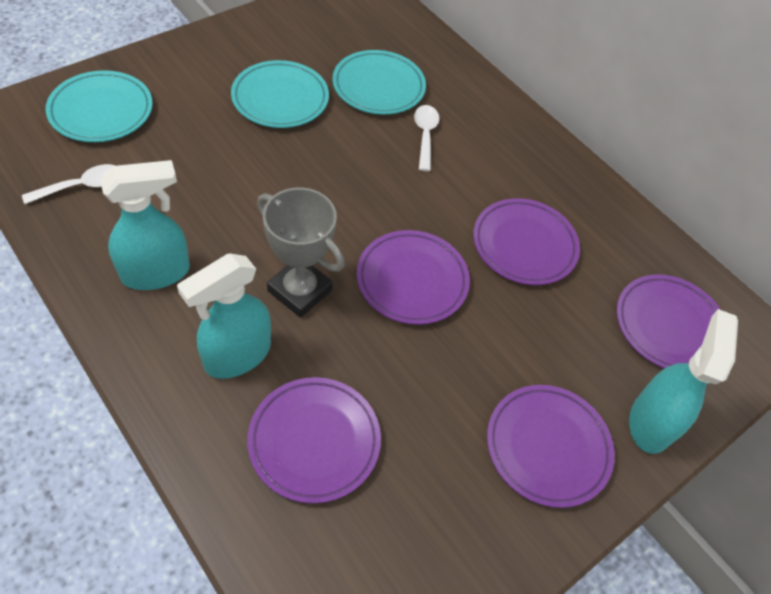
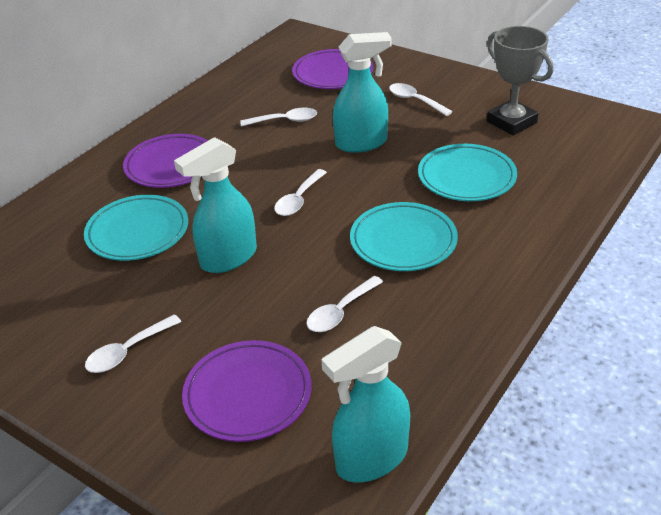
purple plate: [247,377,381,504] [357,230,470,325] [473,198,580,285] [487,385,615,508] [617,274,721,368] = 5 -> [123,134,208,188] [182,340,312,442] [292,49,373,89] = 3
white spoon: [22,164,116,204] [414,105,439,171] = 2 -> [85,315,181,373] [240,108,317,127] [274,169,327,216] [306,276,383,332] [389,83,453,116] = 5

